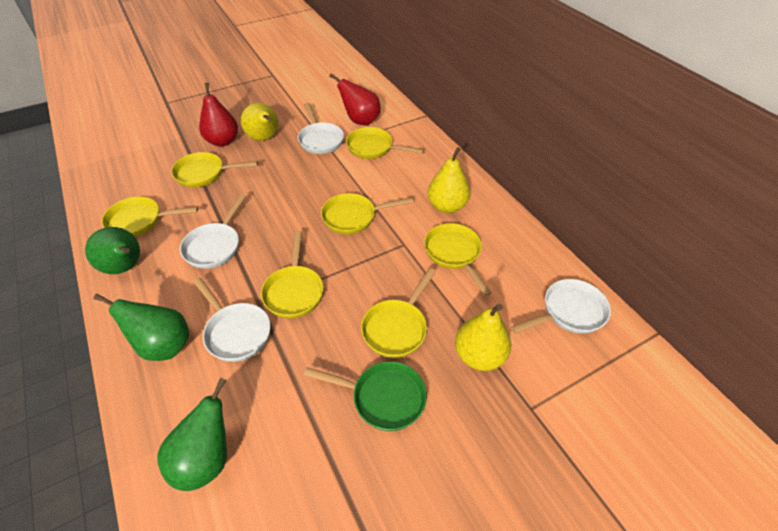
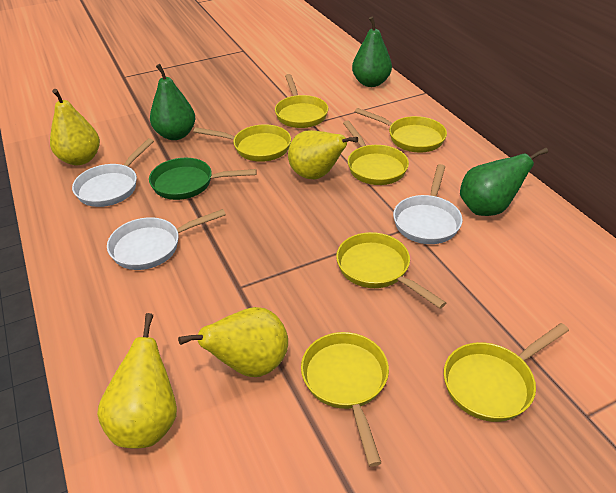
red pear: [199,83,238,147] [329,73,381,125] = 2 -> none = 0
white pan: [180,194,246,269] [193,277,271,362] [298,103,344,154] [511,279,611,334] = 4 -> [72,138,154,207] [107,209,226,270] [393,164,463,244] = 3
yellow pear: [241,103,279,141] [428,147,470,213] [455,304,511,371] = 3 -> [50,89,100,165] [97,313,177,449] [178,307,288,377] [288,130,358,180] = 4

